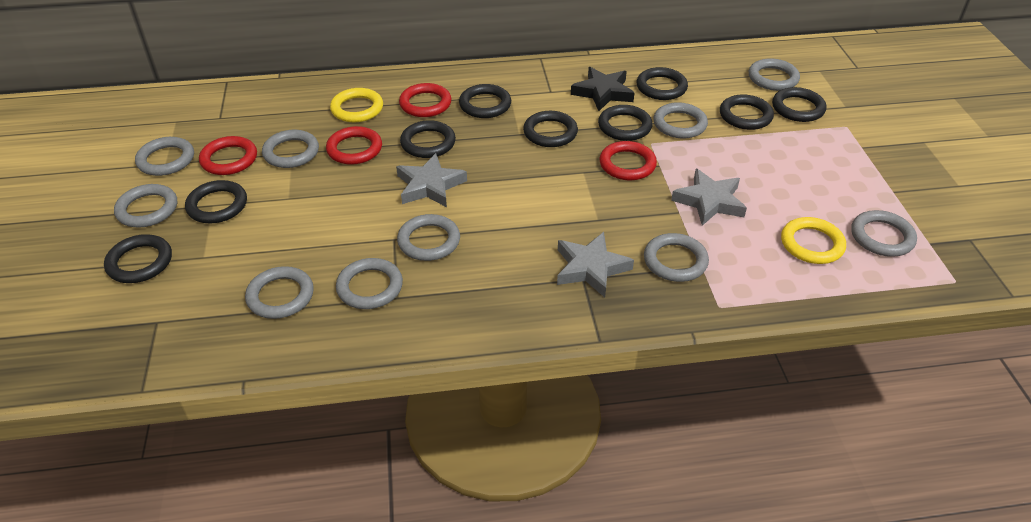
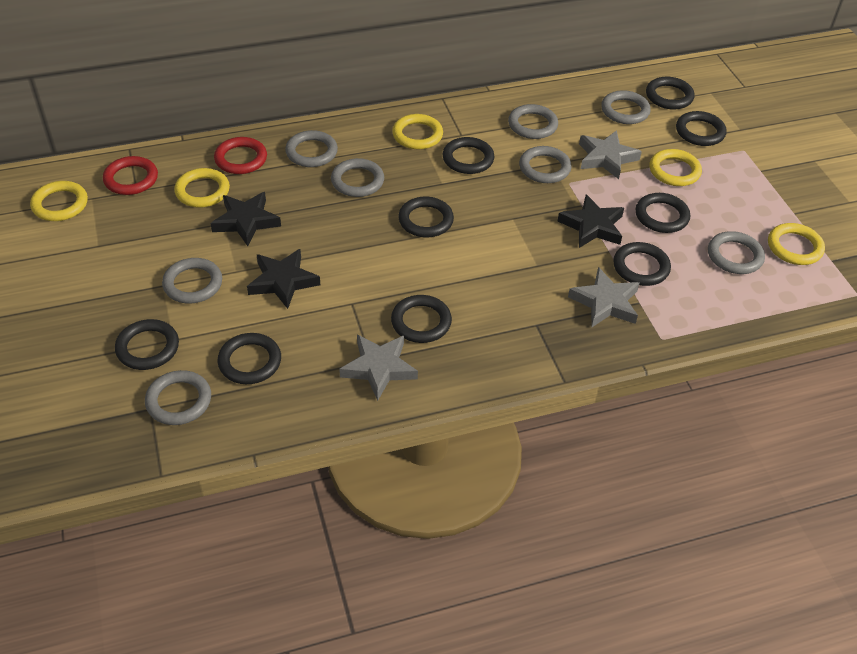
black star: [571,67,634,111] = 1 -> [210,192,281,246] [247,249,320,309] [557,194,624,248] = 3
grey ring: [114,184,177,228] [135,137,194,176] [245,266,314,319] [262,130,319,168] [336,258,403,309] [397,214,460,261] [644,233,709,282] [654,102,708,139] [749,58,800,91] [851,210,917,257] = 10 -> [145,370,211,425] [162,258,222,303] [285,130,338,167] [331,158,384,197] [508,104,558,139] [519,146,572,183] [601,90,651,124] [708,231,765,274] = 8
red ring: [199,136,257,175] [326,126,382,165] [399,83,452,117] [599,141,657,180] = 4 -> [103,156,158,195] [214,137,267,174] = 2
yellow ring: [330,88,383,122] [781,217,846,264] = 2 -> [30,181,88,221] [174,168,230,207] [392,114,443,149] [649,149,702,186] [768,223,825,265] = 5

